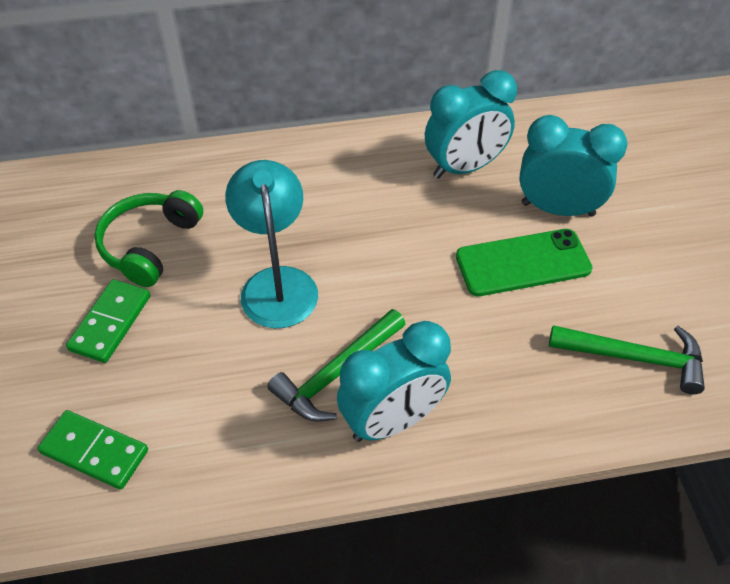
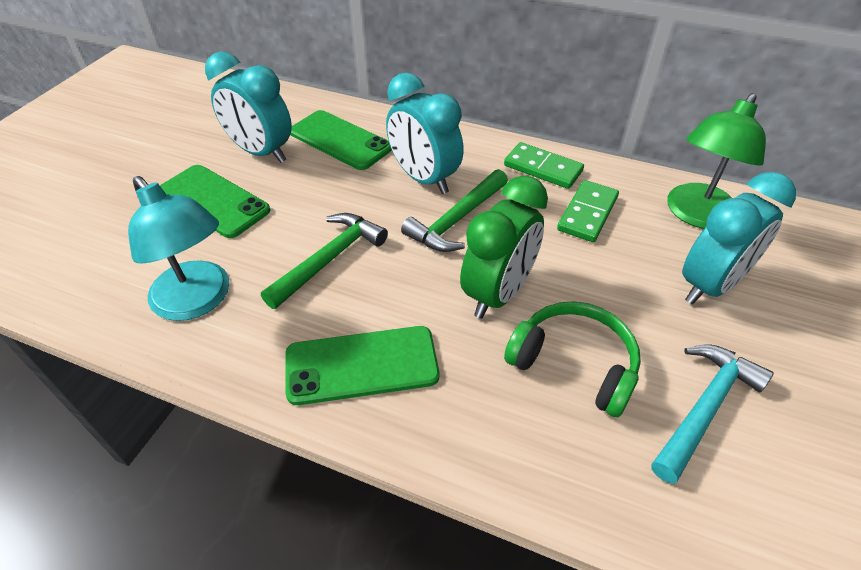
green clock: none = 0 -> [460,175,548,318] = 1
green lamp: none = 0 -> [667,93,766,229] = 1
green phone: [456,229,593,296] = 1 -> [160,165,270,238] [285,326,439,405] [290,110,392,170] = 3
turquoise hammer: none = 0 -> [651,345,774,484] = 1

